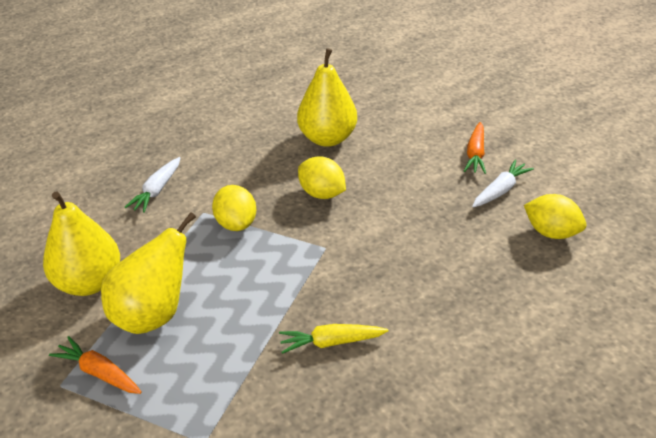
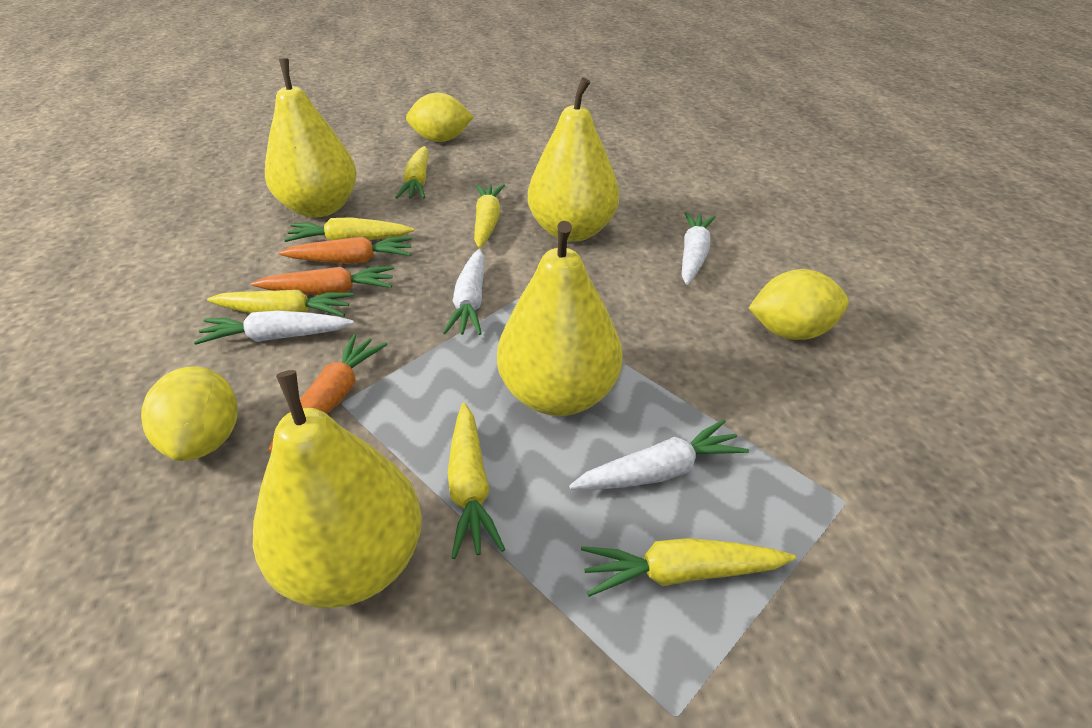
orange carrot: [49,336,142,394] [464,122,486,174] = 2 -> [251,266,394,295] [269,334,387,452] [279,236,412,264] = 3
white carrot: [125,157,181,213] [472,160,534,207] = 2 -> [194,310,354,345] [443,249,485,335] [569,419,749,490] [682,212,716,285] = 4
yellow carrot: [279,324,389,354] = 1 -> [207,290,354,317] [284,217,414,242] [395,146,429,199] [448,403,505,559] [474,184,505,248] [581,538,796,597] = 6
yellow pear: [43,192,120,296] [101,212,196,334] [297,48,357,147] = 3 -> [253,370,422,608] [265,58,357,218] [497,221,623,416] [528,77,620,242] = 4

